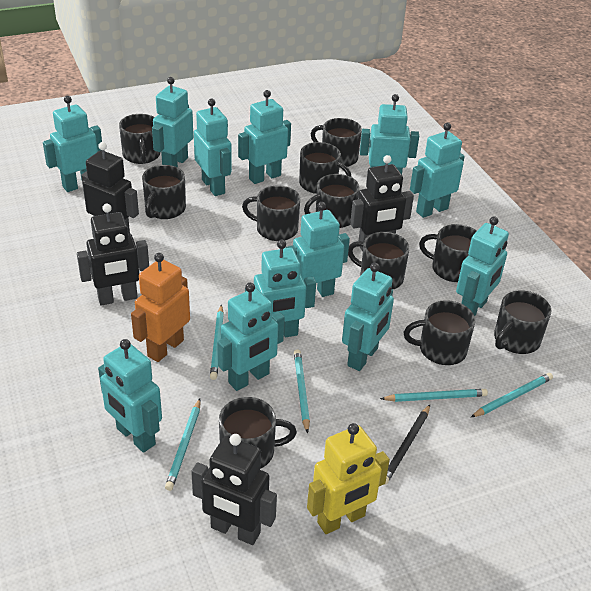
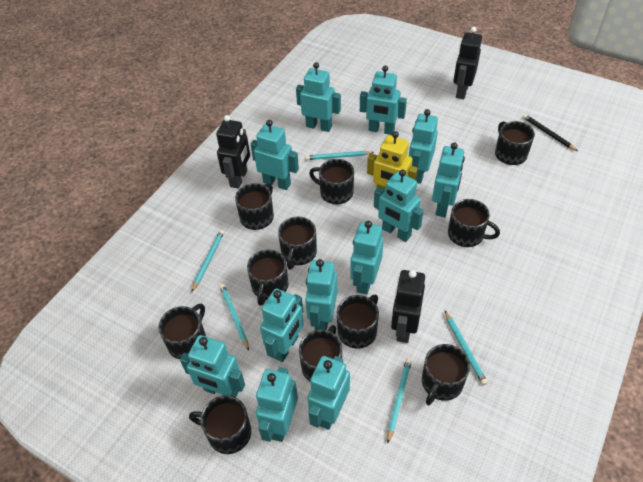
black robot: [77,204,149,306] [81,142,139,233] [191,434,277,545] [350,155,414,251] = 4 -> [216,115,250,189] [391,270,425,343] [453,27,482,99] = 3
orange robot: [131,253,190,362] = 1 -> none = 0

